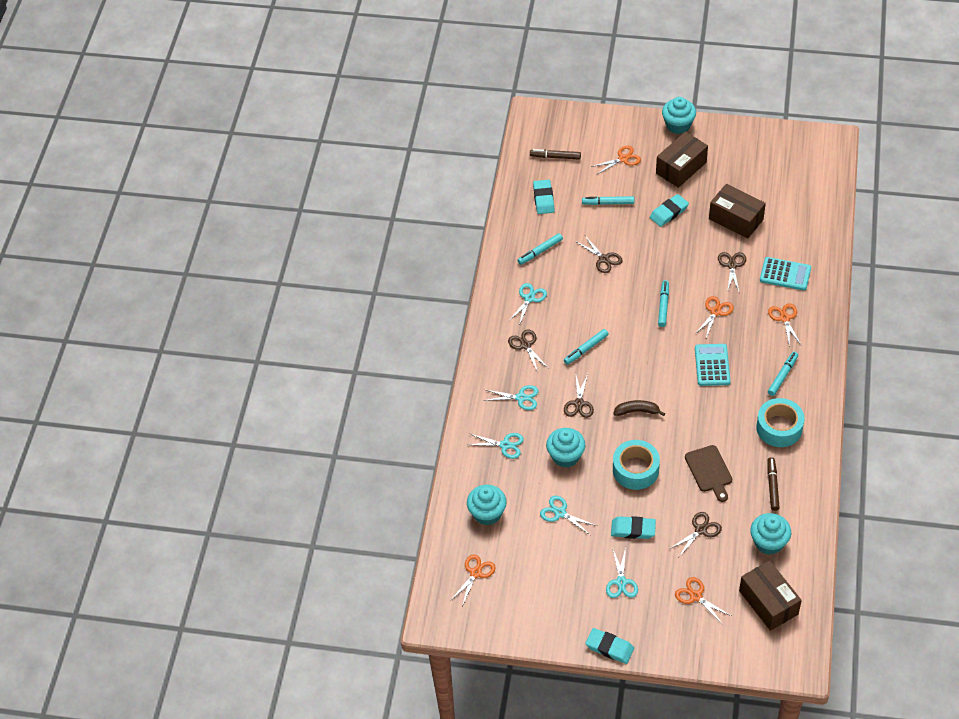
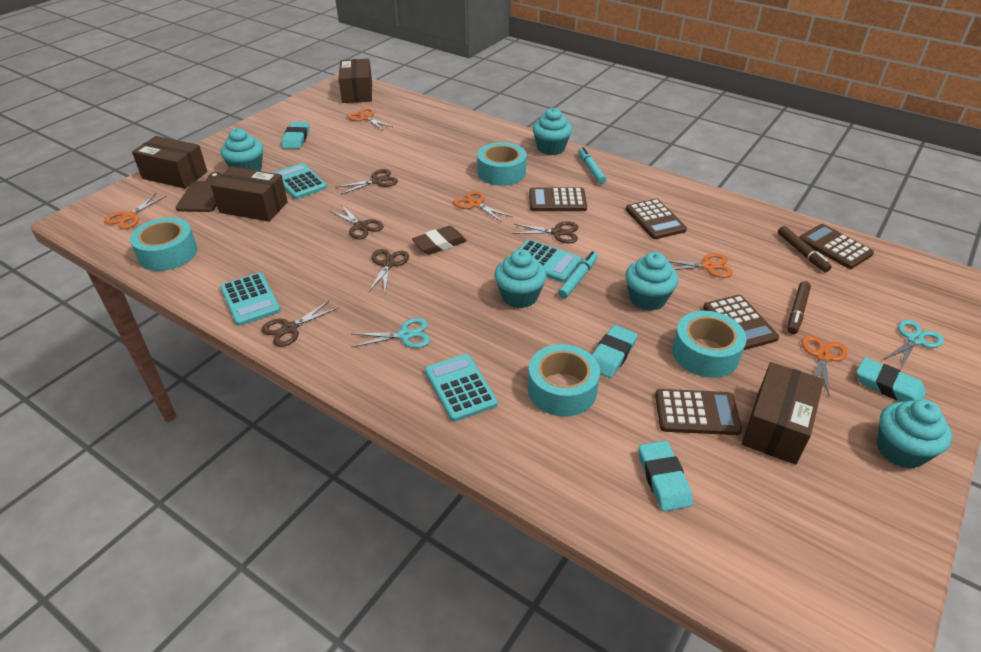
brown banana: [613,400,665,416] = 1 -> none = 0
brown box: [656,132,708,188] [709,184,766,239] [739,560,802,631] = 3 -> [132,136,208,189] [211,166,288,222] [338,59,372,103] [742,362,824,465] = 4
brown calculator: none = 0 -> [529,188,587,211] [626,199,687,239] [655,389,742,435] [703,295,779,350] [799,224,874,269] = 5
brown eraser: none = 0 -> [412,226,467,255] = 1
turquoise calculator: [695,344,731,386] [760,257,811,290] = 2 -> [220,273,281,326] [274,163,327,199] [425,354,498,422] [518,239,581,282] = 4
turquoise cupcake: [467,484,507,525] [546,428,585,468] [662,97,696,134] [750,513,791,555] = 4 -> [220,128,263,171] [494,250,547,308] [533,108,572,155] [625,252,679,311] [877,399,952,469] = 5
turquoise marker: [517,233,563,265] [564,329,608,365] [582,196,634,205] [658,280,669,327] [768,351,798,396] = 5 -> [558,251,598,298] [578,147,606,184] = 2
turquoise scissors: [468,433,524,459] [483,385,539,410] [508,283,547,326] [540,496,597,535] [606,547,638,598] = 5 -> [351,318,430,348] [883,320,944,369] = 2
turquoise tape: [613,440,660,490] [756,398,805,447] = 2 -> [130,217,197,271] [477,142,527,186] [528,344,600,417] [672,311,747,378] = 4

